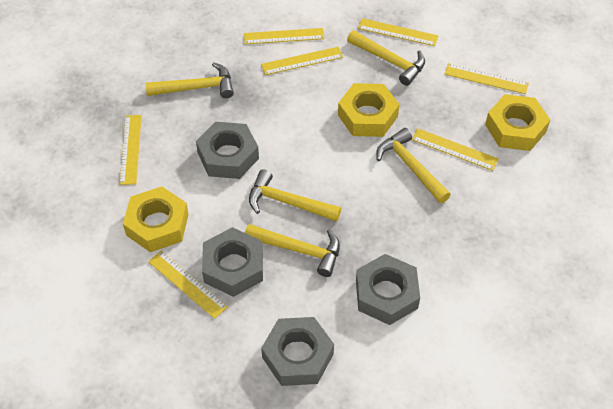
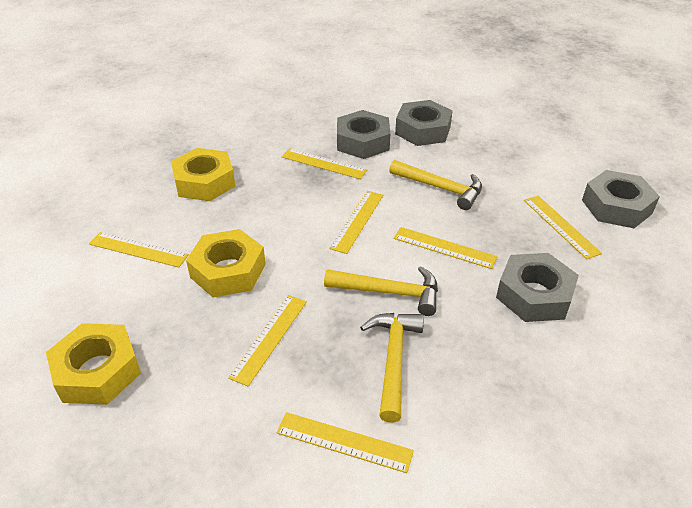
yellow hammer: [145,62,234,98] [245,224,340,277] [249,169,341,222] [347,30,425,86] [376,128,451,203] = 5 -> [324,266,438,316] [360,313,424,423] [389,160,482,210] = 3

